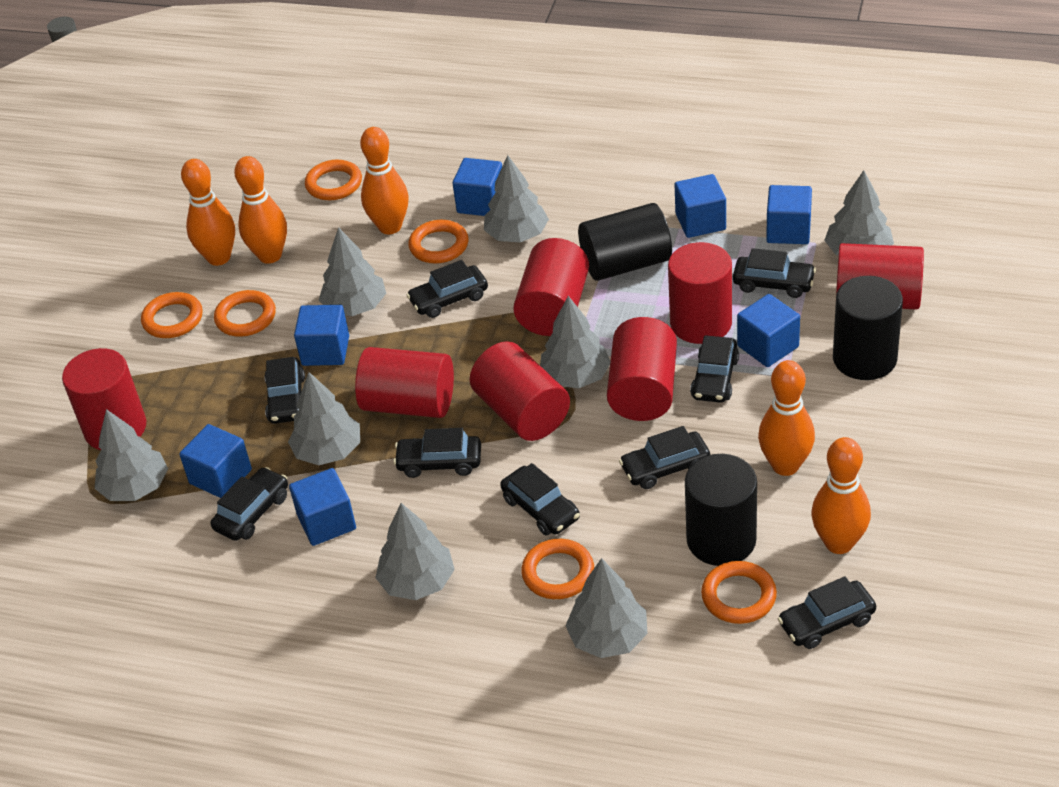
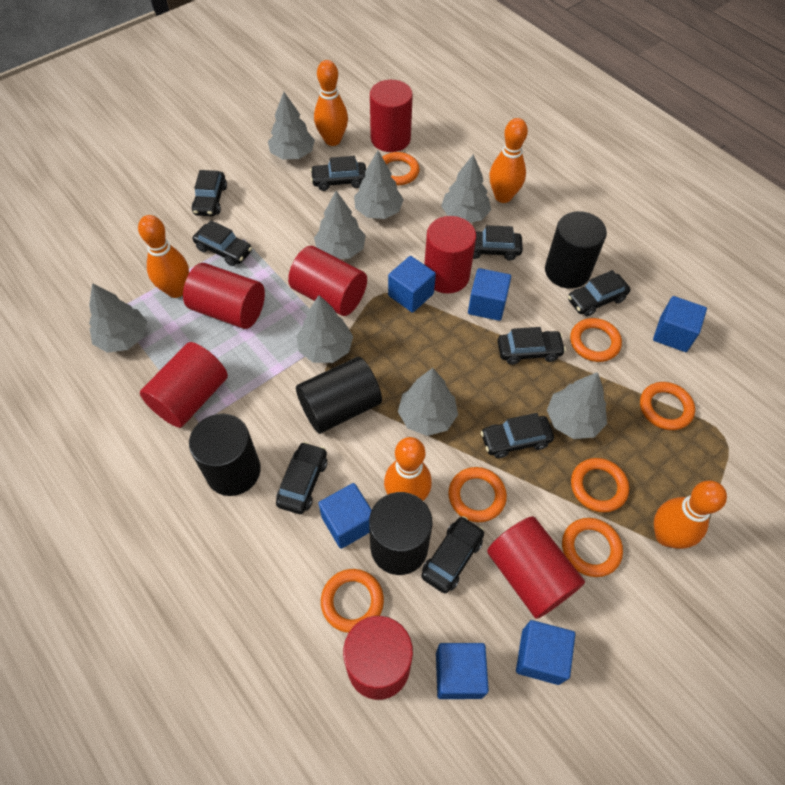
black cylinder: [578,203,672,281] [685,454,757,566] [833,276,903,380] = 3 -> [189,414,261,496] [296,357,382,434] [369,492,433,575] [545,211,607,289] = 4
blue cube: [179,424,252,498] [289,468,356,546] [294,305,349,366] [452,158,502,216] [675,174,726,238] [737,294,800,367] [766,185,812,244] = 7 -> [318,483,372,549] [388,256,436,313] [436,643,489,699] [468,268,511,321] [516,620,575,685] [653,296,707,352] = 6
orange ring: [141,292,203,338] [214,290,276,337] [305,160,362,200] [408,220,468,264] [521,539,594,599] [701,561,777,624] = 6 -> [321,569,384,633] [382,152,420,185] [448,467,507,522] [562,518,623,577] [570,318,622,362] [571,458,629,512] [640,382,695,430] = 7

